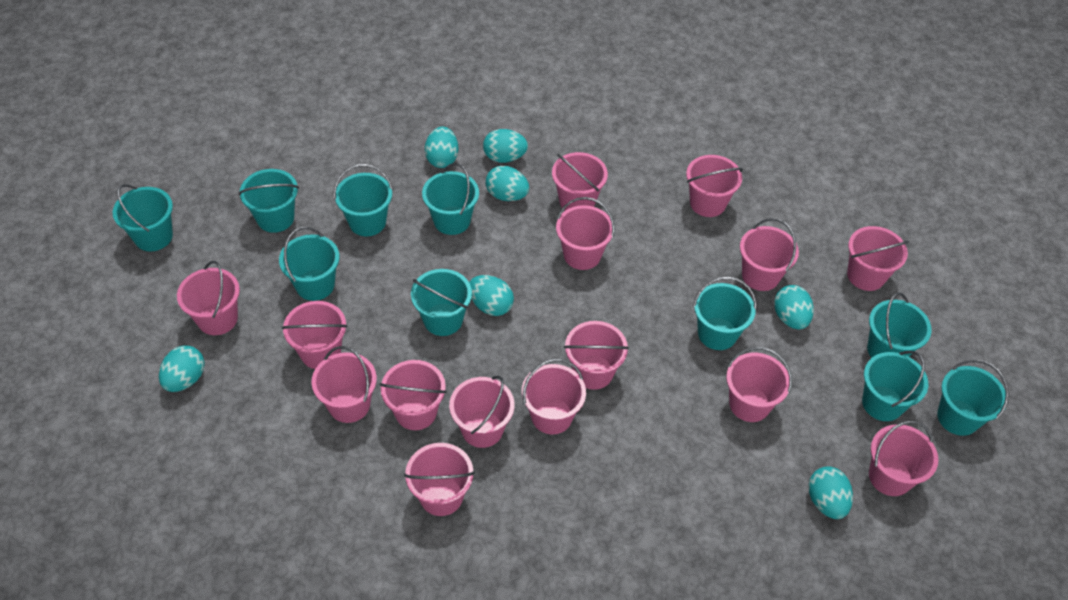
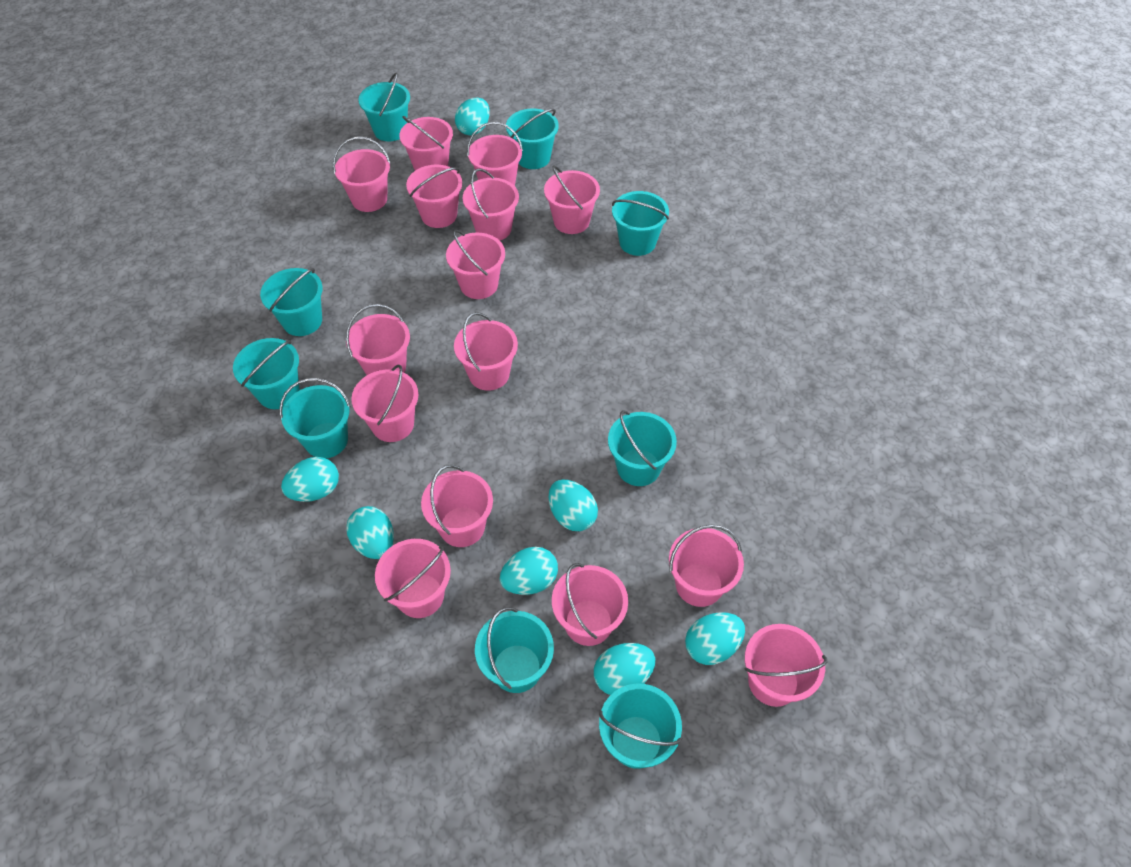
turquoise bucket: [113,184,173,251] [239,169,299,233] [279,227,340,301] [334,164,393,236] [411,269,472,336] [422,163,479,235] [693,276,756,350] [862,351,928,421] [867,292,932,358] [937,360,1009,436] = 10 -> [233,338,300,409] [260,268,323,336] [279,378,351,458] [358,73,410,141] [475,607,554,693] [506,109,559,169] [599,683,682,769] [608,410,677,486] [612,191,669,256] = 9

